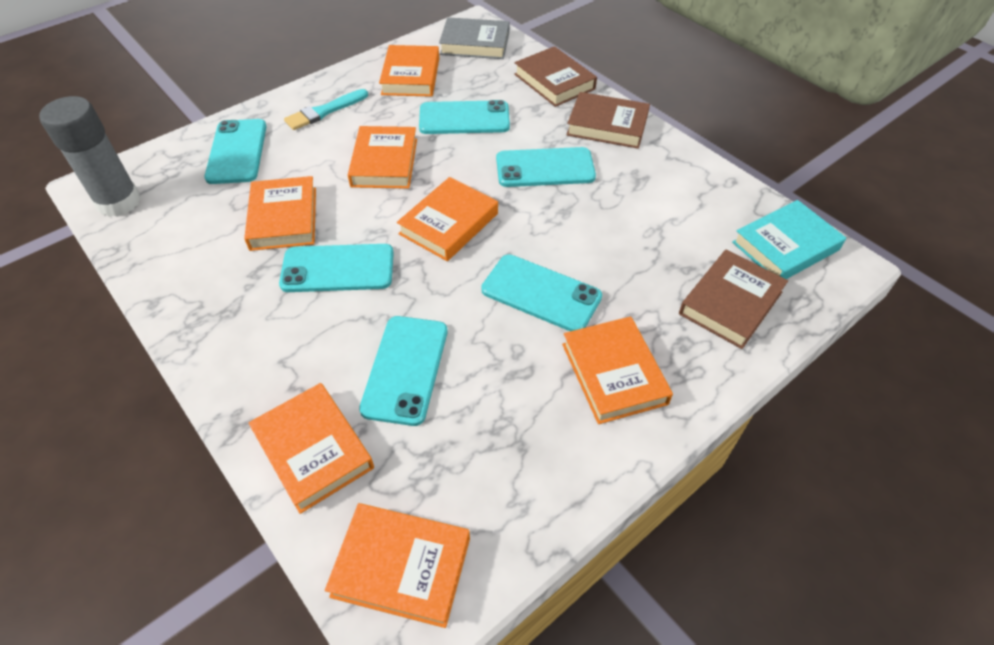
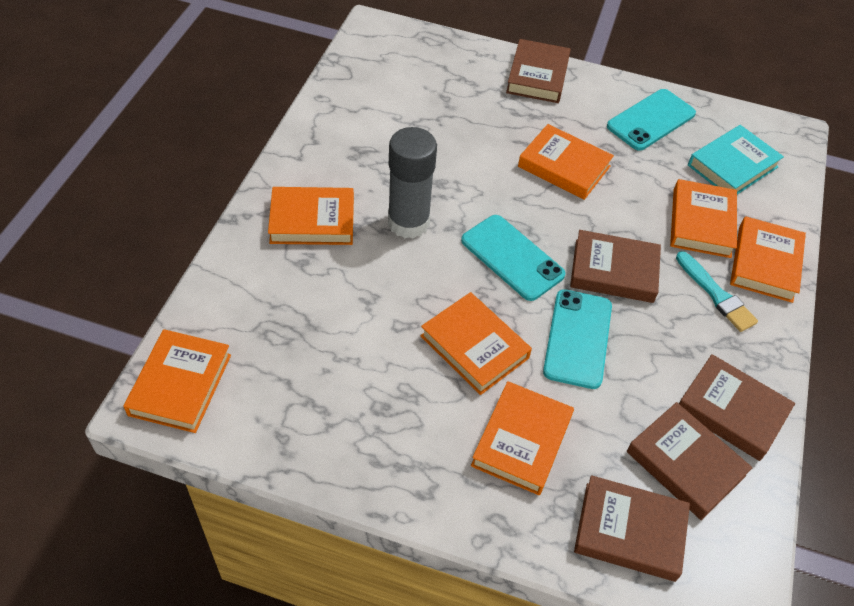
brown book: [514,46,597,107] [566,92,650,149] [679,250,788,349] = 3 -> [506,39,571,103] [570,230,661,303] [574,475,690,582] [627,402,752,520] [679,354,795,461] = 5
grey book: [439,17,509,59] = 1 -> none = 0
turquoise phone: [204,119,267,184] [279,244,394,292] [359,316,448,426] [419,100,510,134] [481,254,602,331] [496,147,596,187] = 6 -> [461,215,565,301] [543,289,612,389] [607,89,696,151] = 3

